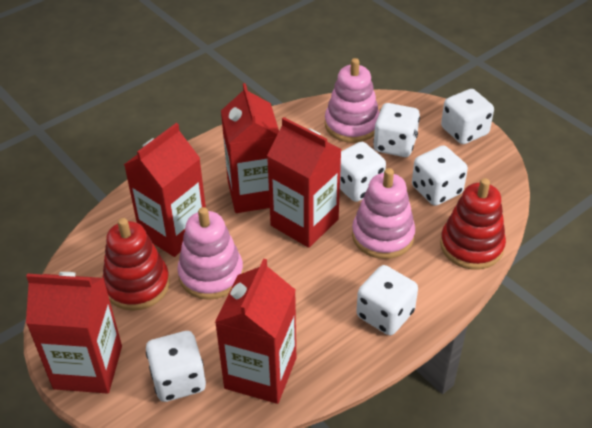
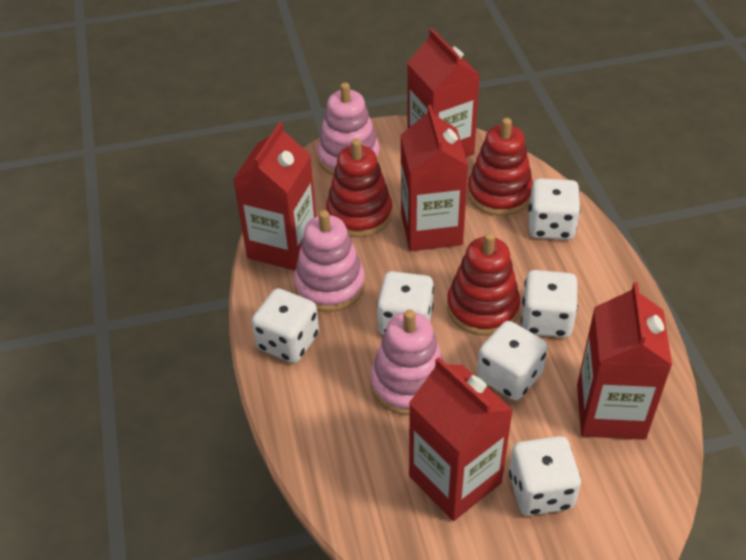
red stacking toy: [102,218,170,311] [440,178,506,270] = 2 -> [326,139,393,238] [447,232,520,336] [467,118,533,216] = 3

